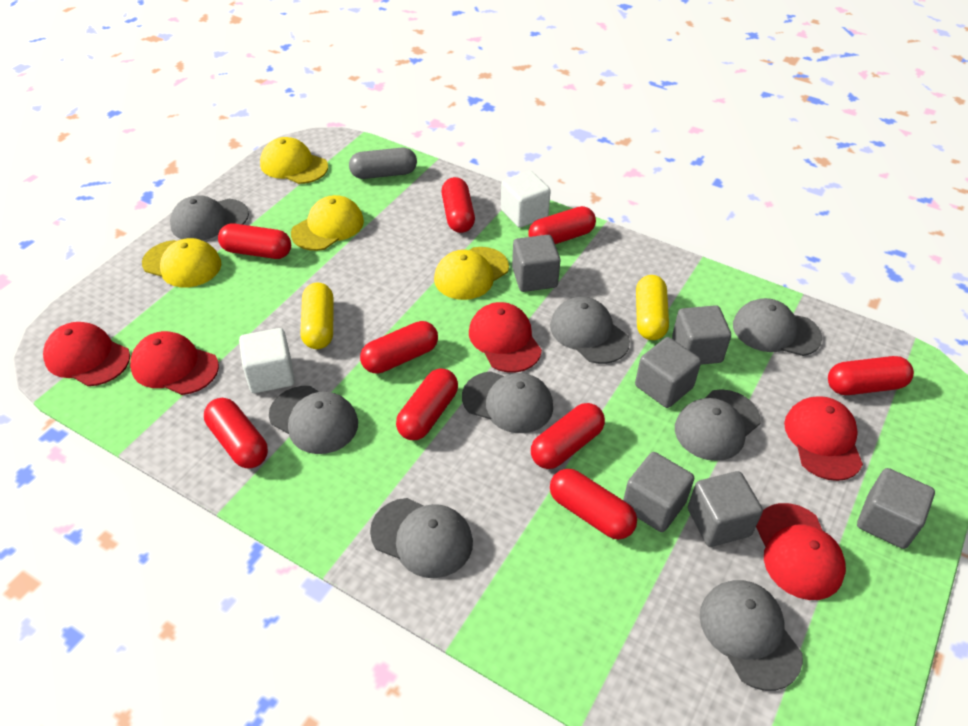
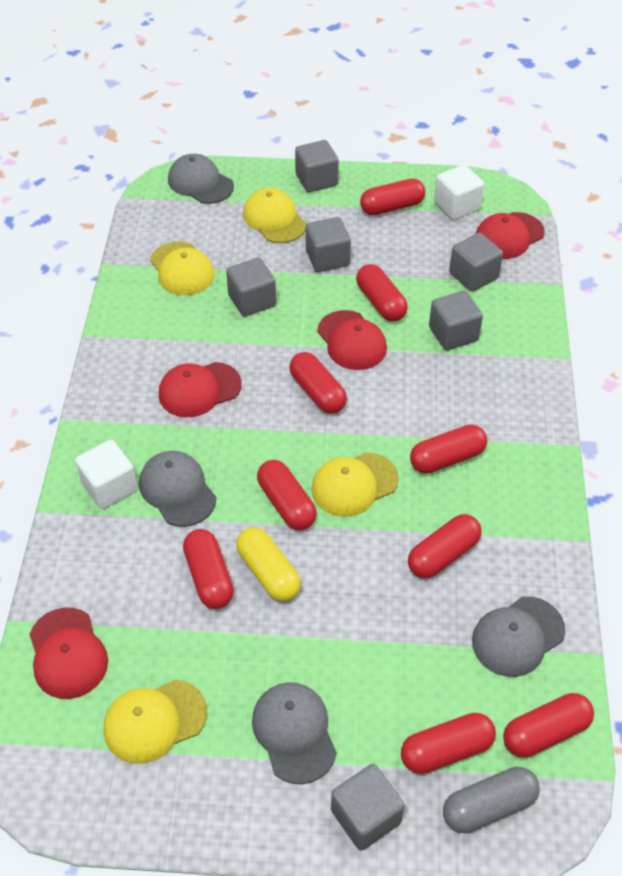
grey cap: [170,196,249,241] [269,386,358,454] [370,498,473,578] [462,371,553,433] [550,297,630,364] [675,389,760,461] [700,580,803,691] [733,298,822,356] = 8 -> [139,451,216,527] [168,154,234,204] [252,682,337,784] [472,596,565,677] = 4
red cap: [43,322,130,386] [130,331,219,395] [469,302,542,373] [756,503,846,600] [784,396,863,481] = 5 -> [29,608,108,699] [159,362,242,417] [317,310,387,370] [476,212,545,259] = 4
yellow capsule: [301,283,334,349] [636,275,669,340] = 2 -> [236,527,301,601] = 1

